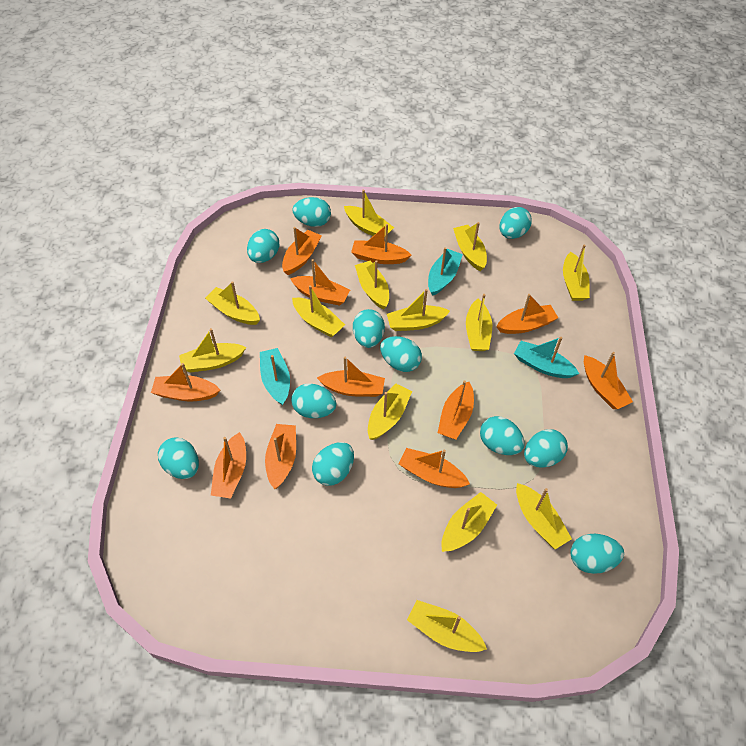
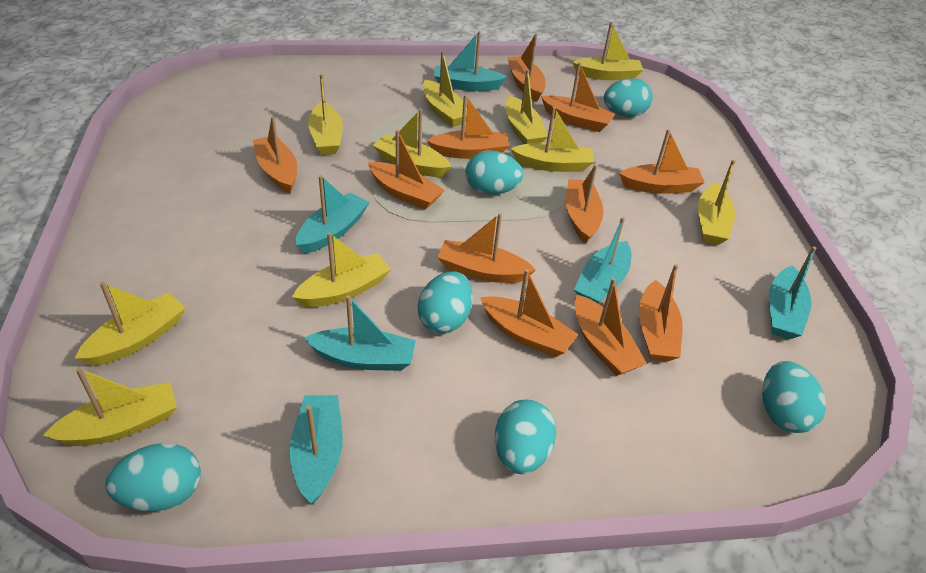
turquoise boat: [260,348,290,405] [428,247,463,296] [514,337,579,378] = 3 -> [290,395,343,504] [296,175,370,254] [304,295,416,371] [434,31,507,91] [574,217,631,303] [769,246,817,339] = 6
turquoise egg: [158,437,199,479] [247,229,279,263] [291,384,336,418] [292,197,331,227] [312,442,354,486] [353,309,385,348] [380,336,422,372] [480,416,525,455] [500,207,532,239] [524,429,568,467] [570,534,624,574] = 11 -> [105,443,201,511] [418,271,473,333] [466,150,523,194] [495,400,556,474] [604,78,653,117] [762,361,826,433] = 6
yellow boat: [179,328,246,373] [205,281,260,325] [292,285,345,337] [344,190,394,236] [355,260,389,310] [368,384,412,440] [387,289,450,331] [407,600,487,652] [441,492,497,552] [453,222,487,271] [466,294,492,351] [516,483,572,549] [563,244,590,301] = 13 -> [43,368,177,446] [75,282,186,366] [292,232,391,307] [308,74,343,155] [373,109,452,177] [423,51,467,127] [506,69,548,144] [511,107,594,172] [572,22,643,80] [698,160,735,245] = 10

